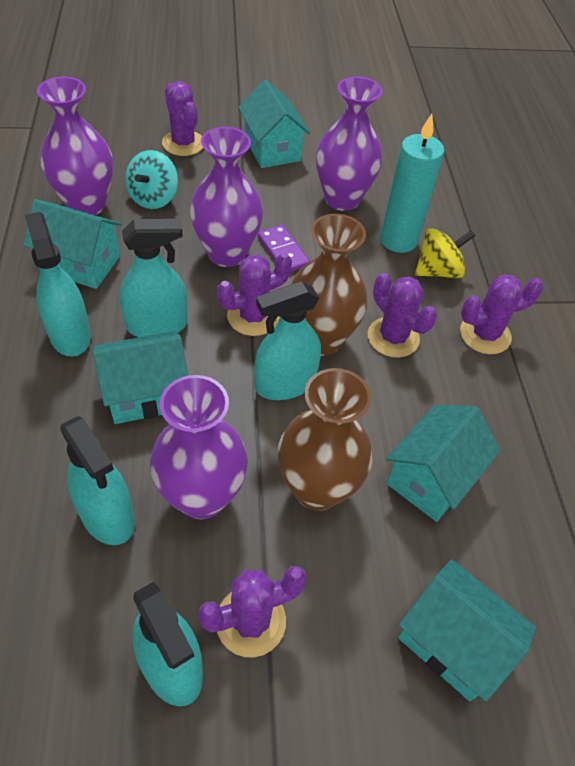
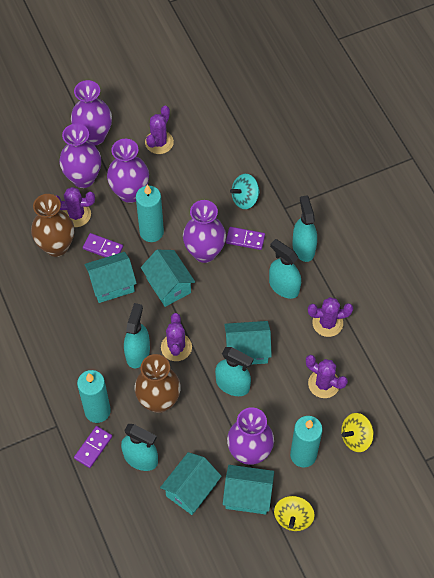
purple domino: [258,224,310,272] = 1 -> [74,426,112,468] [83,233,123,257] [226,227,265,250] = 3
purple vase: [37,77,113,215] [150,375,248,519] [190,127,263,267] [316,76,383,211] = 4 -> [59,123,101,188] [71,80,112,146] [107,139,149,203] [183,200,226,263] [227,407,274,465] = 5
turquoise candle: [380,114,445,253] = 1 -> [77,370,111,423] [136,185,164,242] [290,416,323,468] = 3
yellow spinning top: [415,228,475,279] = 1 -> [274,496,314,531] [341,413,374,452] = 2

